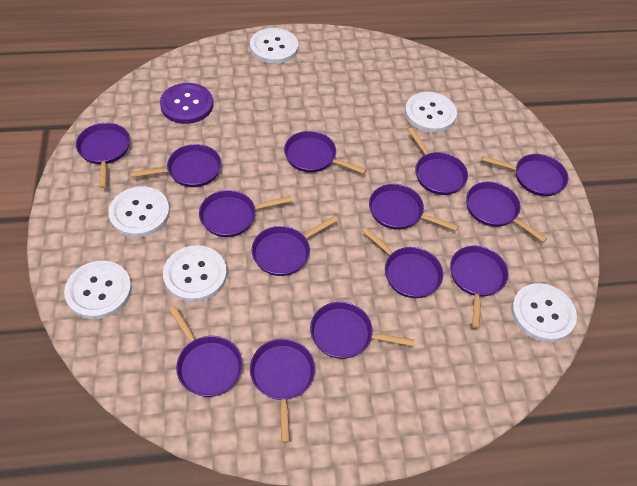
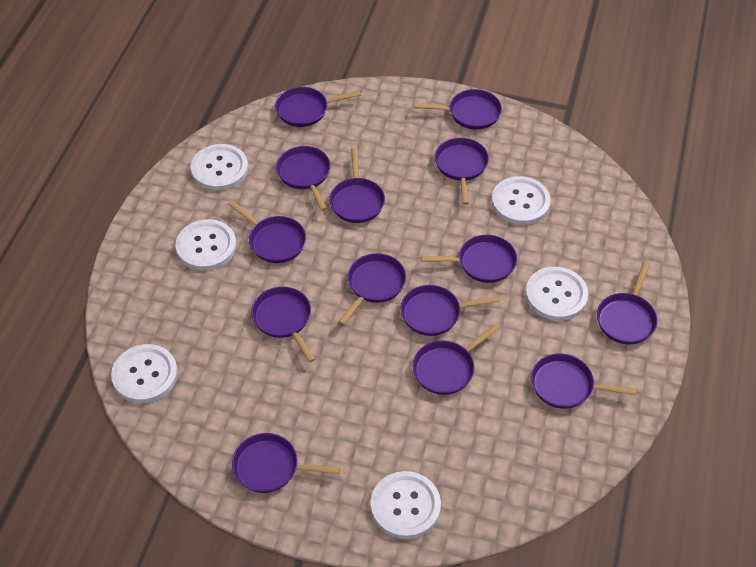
purple button: [160,83,213,124] = 1 -> none = 0

